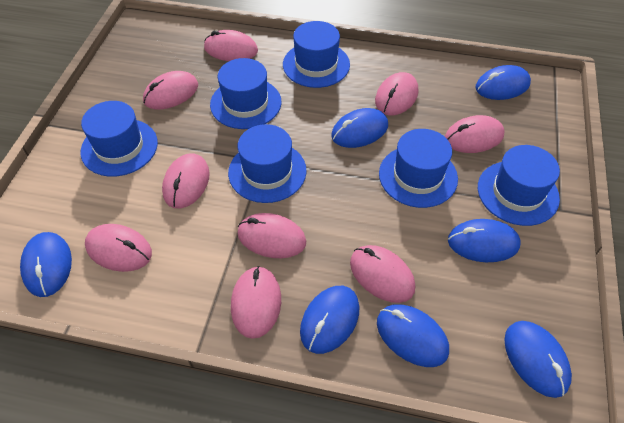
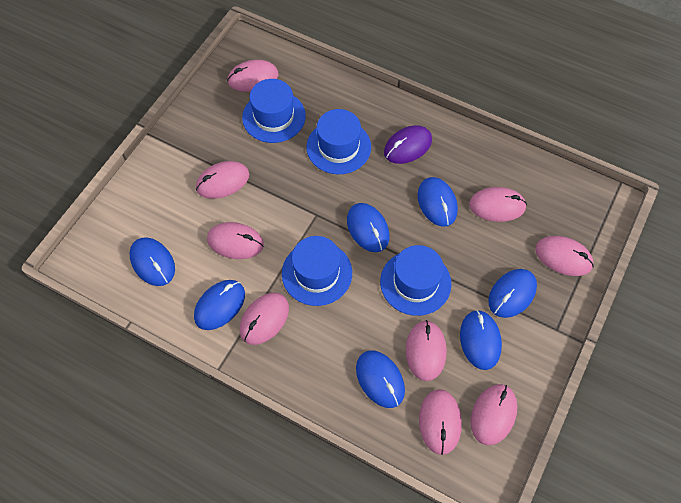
blue hat: [81,101,158,177] [210,58,281,129] [228,124,307,203] [283,21,350,88] [379,129,458,208] [478,145,560,226] = 6 -> [242,79,306,143] [282,236,352,306] [307,109,371,174] [380,245,452,316] = 4
purple mouse: none = 0 -> [384,125,432,164] = 1

